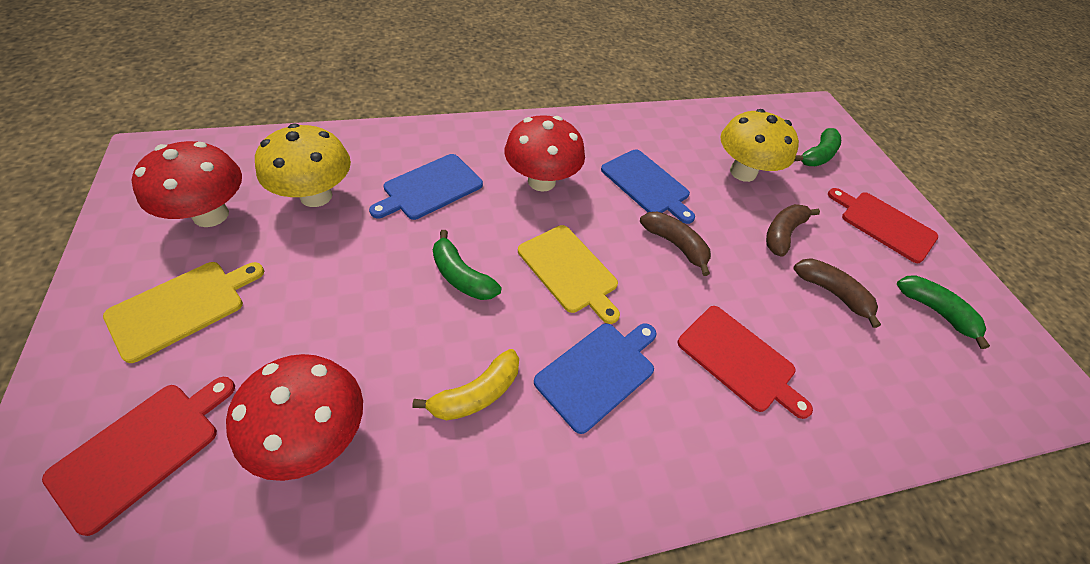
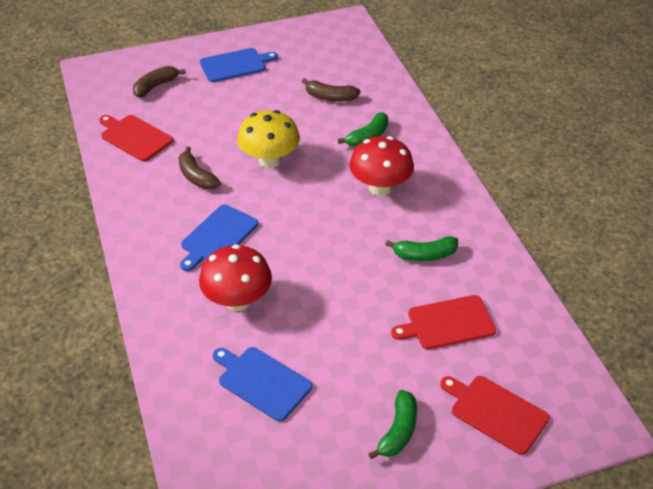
red mushroom: [131,141,242,227] [226,354,363,481] [505,115,585,192] = 3 -> [199,244,272,311] [349,136,414,196] = 2
yellow banana: [412,349,519,420] = 1 -> none = 0
yellow cutting board: [103,262,264,363] [518,225,620,324] = 2 -> none = 0
yellow mushroom: [255,124,351,207] [720,109,799,182] = 2 -> [237,110,300,168] = 1

